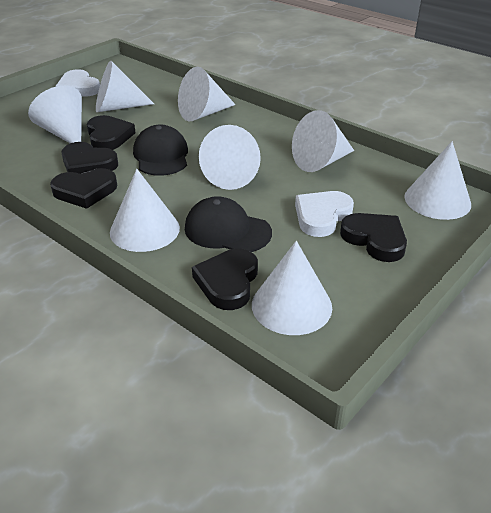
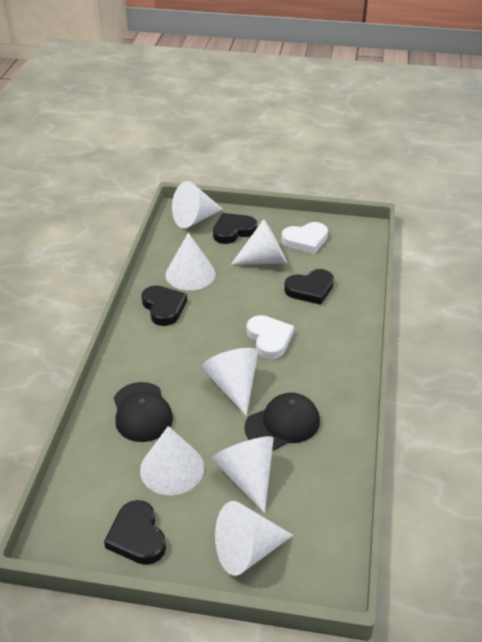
black heart: [50,168,117,209] [61,142,118,174] [87,115,136,150] [192,249,258,310] [340,213,407,262] = 5 -> [104,500,166,565] [141,285,187,326] [213,213,257,244] [284,269,334,305] = 4
white cone: [28,86,82,143] [96,61,154,112] [110,169,180,252] [178,67,236,121] [199,125,261,190] [252,241,332,335] [292,110,354,172] [404,141,471,220] = 8 -> [140,426,204,495] [165,233,216,291] [172,181,223,228] [201,348,258,416] [212,436,274,514] [215,501,293,576] [231,219,287,265] = 7

